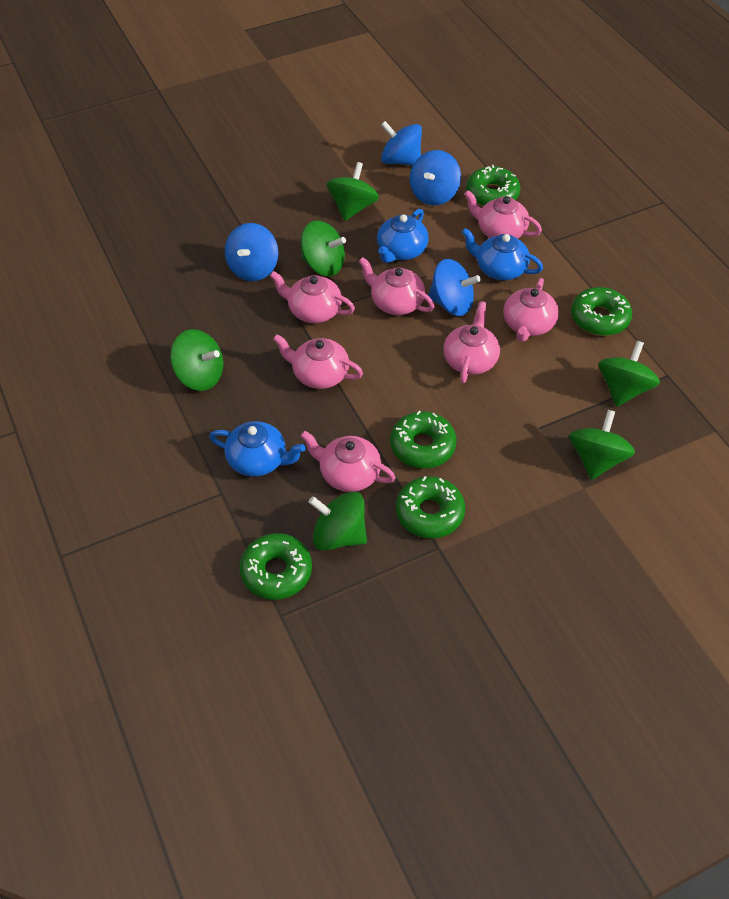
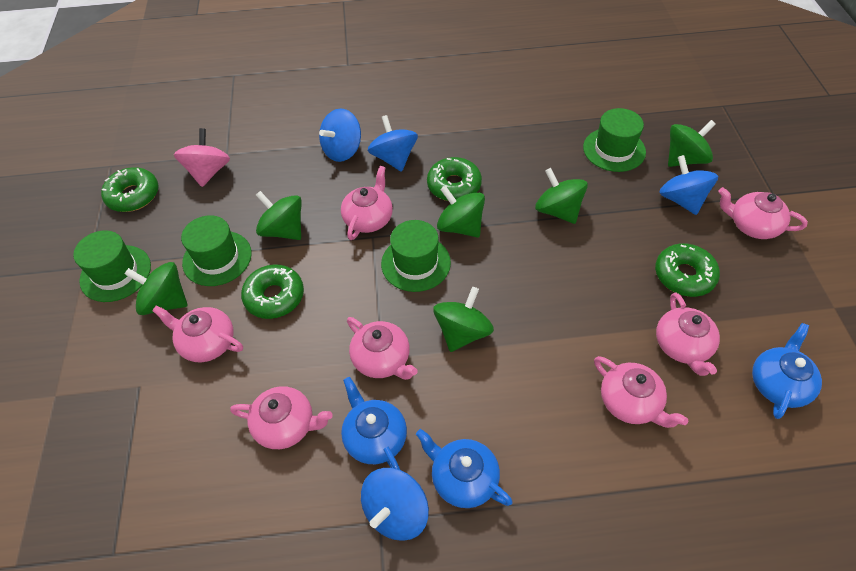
green donut: [239,533,312,600] [390,411,457,469] [396,476,465,538] [466,165,520,206] [571,287,632,336] = 5 -> [101,167,159,212] [241,264,304,319] [427,157,482,201] [655,243,720,297] = 4
green hat: none = 0 -> [73,230,151,302] [181,215,252,286] [381,220,451,292] [583,108,646,172] = 4
pink spinning top: none = 0 -> [174,128,230,187] = 1

